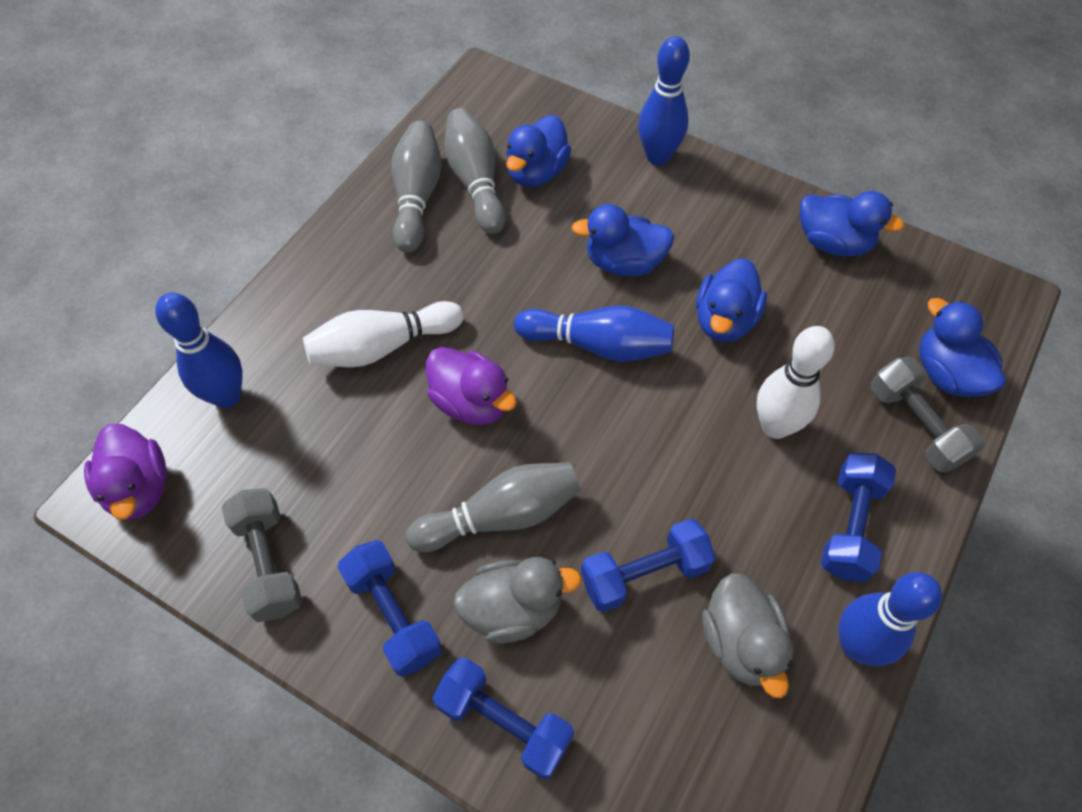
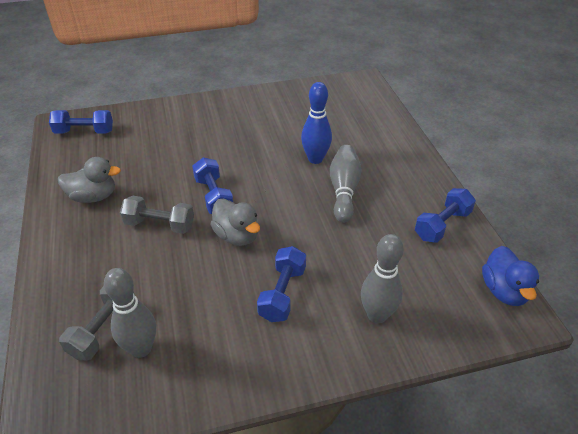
blue bowling pin: [155,293,243,408] [514,306,674,362] [638,36,690,165] [838,572,942,666] = 4 -> [301,82,332,164] = 1
blue duck: [506,115,571,187] [572,204,674,276] [696,258,767,342] [800,191,904,257] [919,298,1006,397] = 5 -> [482,246,539,306] = 1
purple duck: [84,424,167,520] [426,347,517,425] = 2 -> none = 0
white bowling pin: [303,301,464,367] [757,326,835,439] = 2 -> none = 0

